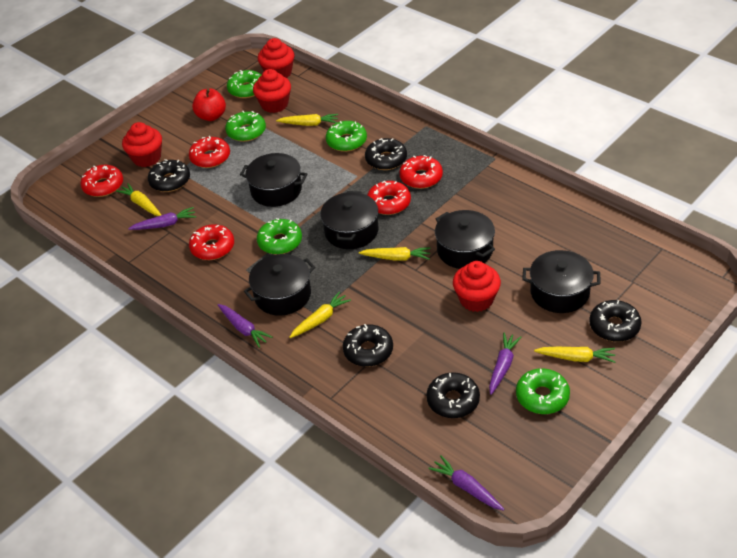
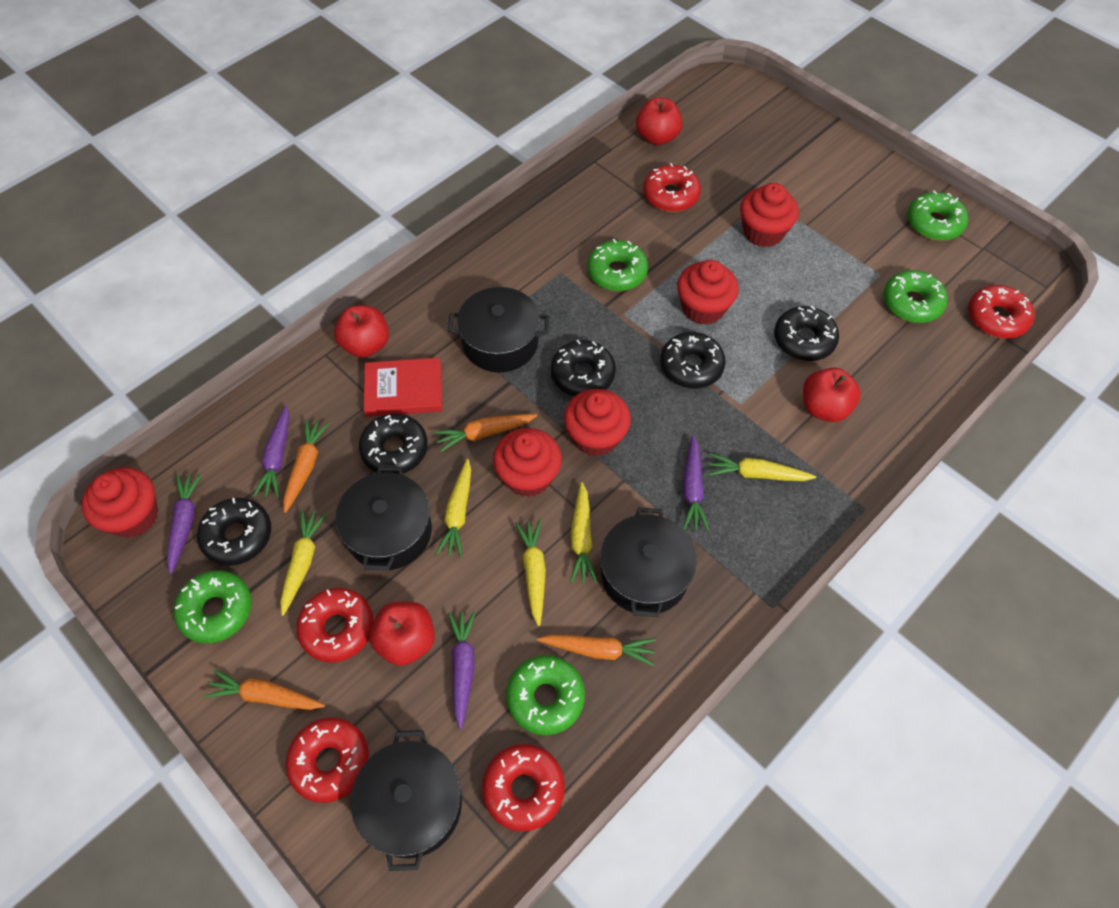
black pot: [240,153,307,207] [244,254,315,316] [320,191,378,249] [435,210,495,269] [522,250,600,313] = 5 -> [335,467,432,570] [351,730,462,871] [448,287,549,372] [600,507,697,617] = 4
orange carrot: none = 0 -> [204,670,325,710] [283,419,329,513] [434,414,537,452] [537,635,655,666] = 4
red apple: [192,89,226,121] = 1 -> [334,305,389,358] [369,602,435,666] [636,98,682,145] [803,368,861,422] = 4
red book: none = 0 -> [364,358,442,417] = 1
red cupcake: [122,122,162,167] [253,69,291,113] [258,38,295,78] [453,261,501,312] = 4 -> [81,467,158,538] [493,428,562,497] [564,389,631,457] [677,260,739,325] [740,183,799,247] = 5

